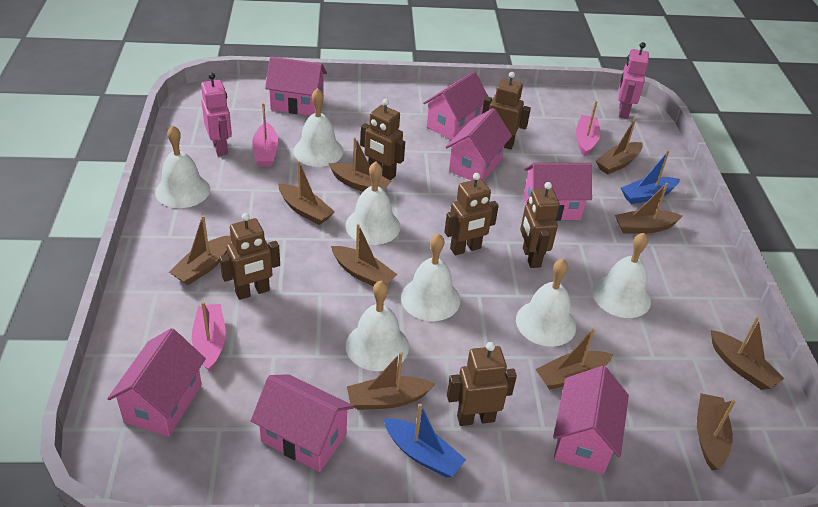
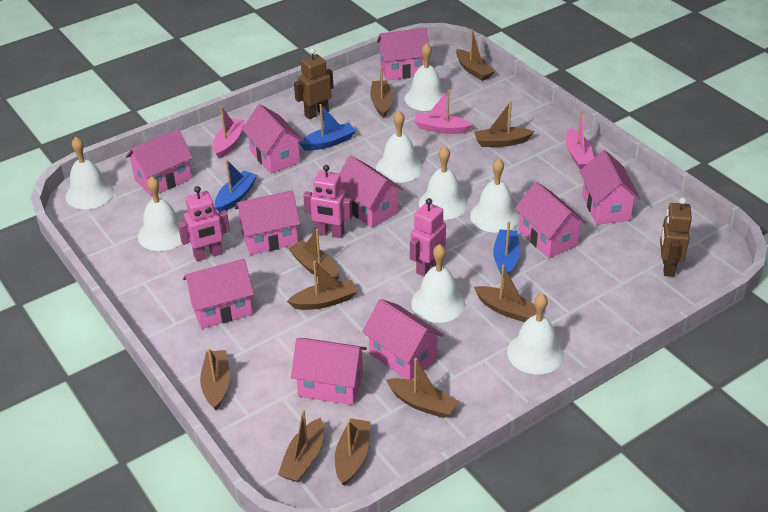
blue boat: [383,403,466,477] [621,150,680,204] = 2 -> [214,160,257,212] [299,104,356,151] [493,221,520,274] = 3
brown robot: [219,213,280,300] [360,99,405,180] [444,173,499,255] [447,342,517,426] [482,72,531,149] [520,182,560,268] = 6 -> [294,48,334,119] [660,197,692,277] = 2
pink house: [107,328,206,437] [251,374,354,472] [265,57,327,116] [423,71,488,140] [446,108,512,181] [524,163,592,221] [553,366,629,474] = 7 -> [125,129,193,197] [183,259,254,329] [235,190,301,255] [242,104,304,174] [291,338,367,405] [339,156,403,228] [362,299,444,380] [377,28,429,80] [515,182,587,258] [579,150,640,225] = 10
pink robot: [201,73,232,156] [618,42,649,119] = 2 -> [178,186,230,261] [303,165,352,238] [410,198,446,277] = 3
white bell: [155,125,210,208] [293,88,344,167] [345,162,400,245] [346,281,409,371] [401,234,460,321] [516,259,576,347] [593,233,651,318] = 7 -> [66,137,114,209] [138,176,182,251] [376,111,423,183] [405,43,447,111] [411,244,465,323] [419,146,467,220] [470,158,520,233] [507,294,564,374] = 8

